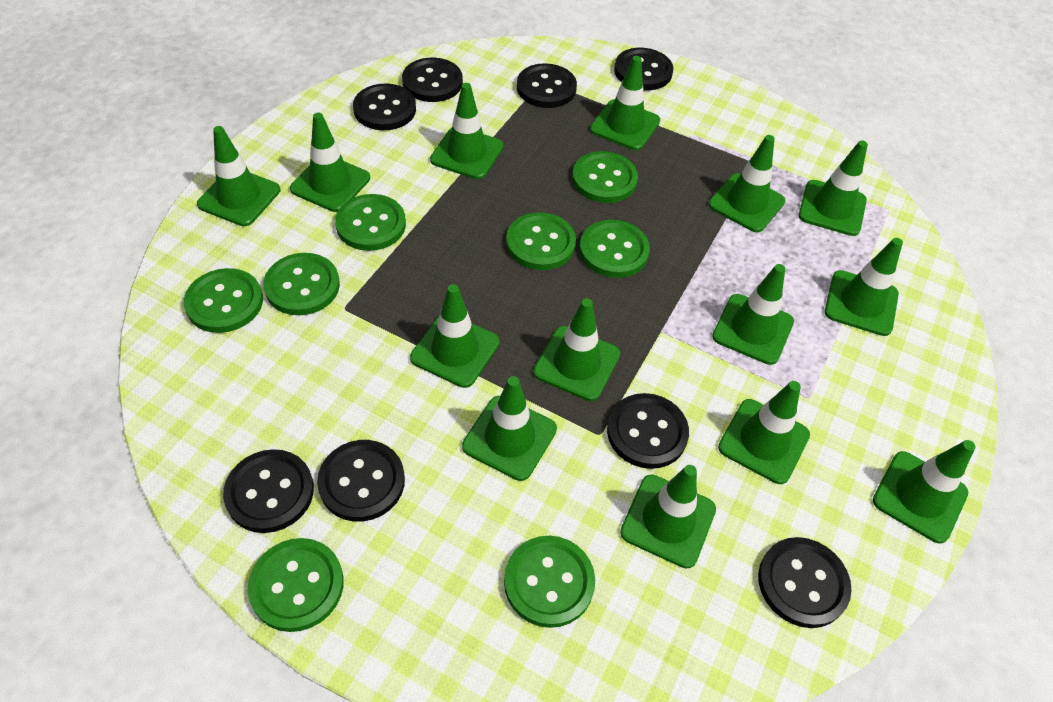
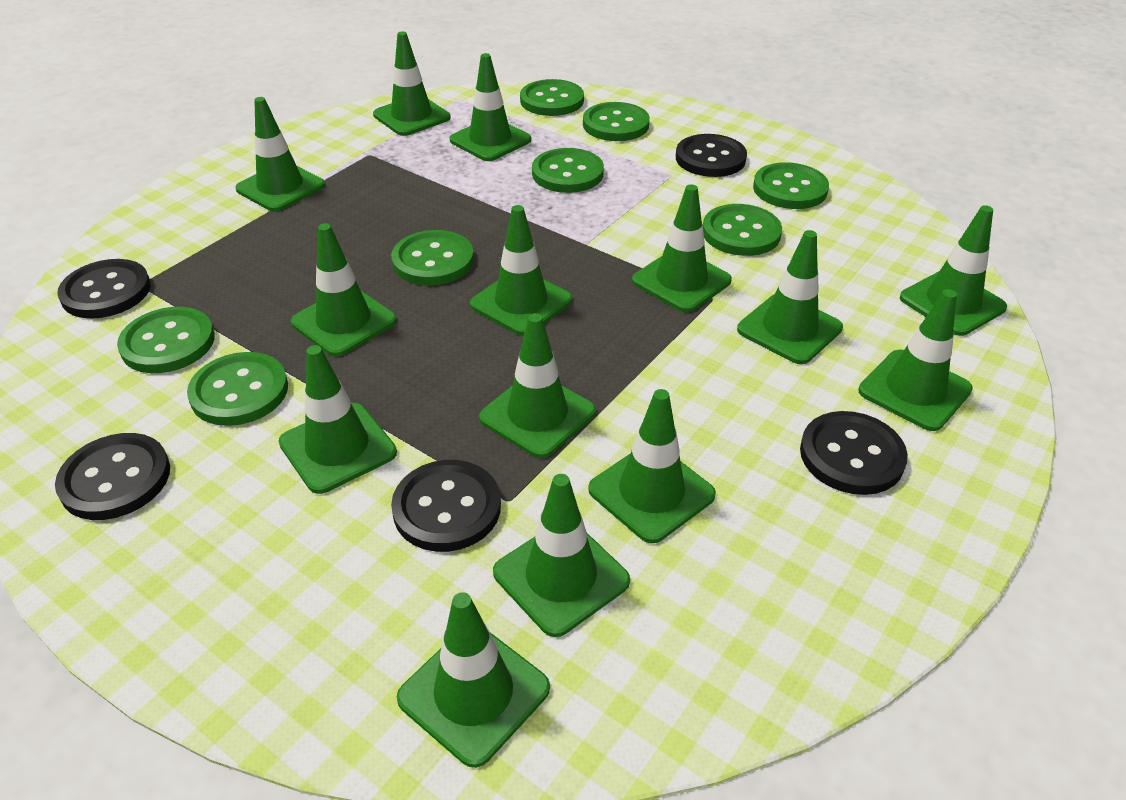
black button: [223,449,314,533] [317,440,405,522] [353,84,416,130] [402,58,463,102] [517,63,577,108] [607,393,689,469] [614,48,673,90] [758,537,851,628] = 8 -> [55,433,170,520] [57,259,151,319] [391,460,501,552] [676,134,747,177] [800,411,908,495] = 5

